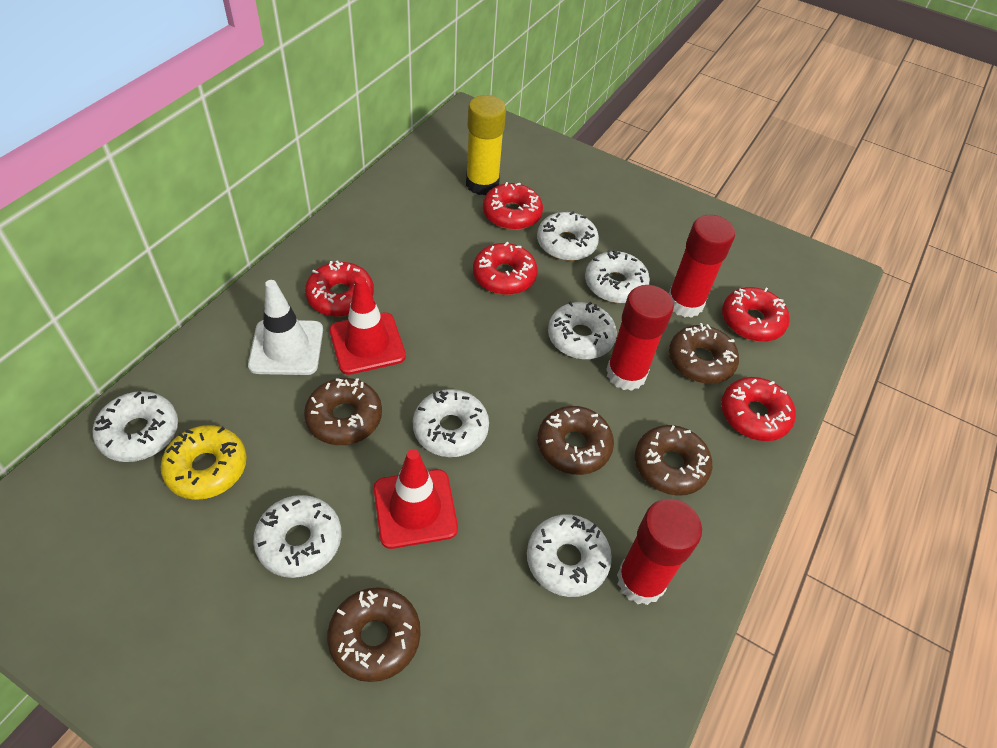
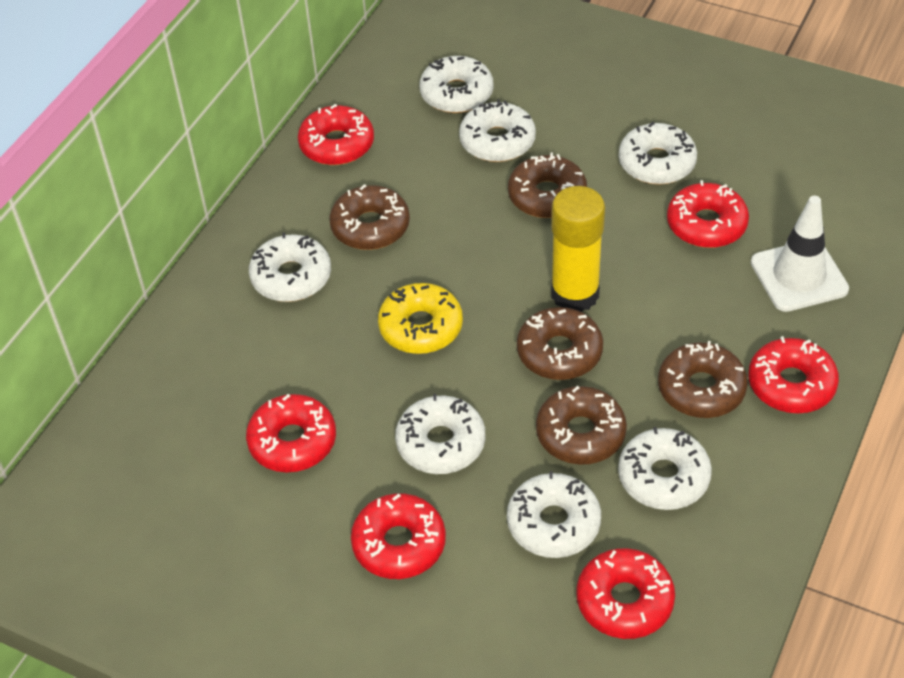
red donut: [305,260,374,317] [473,242,538,295] [483,182,543,230] [721,377,796,441] [722,287,790,342] = 5 -> [246,394,336,472] [298,104,374,165] [351,493,446,579] [576,548,675,639] [667,180,749,248] [748,336,839,413] = 6
red glue stick: [606,285,674,391] [617,499,702,605] [669,215,735,318] = 3 -> none = 0
red traffic cone: [329,276,406,375] [374,449,458,549] = 2 -> none = 0

